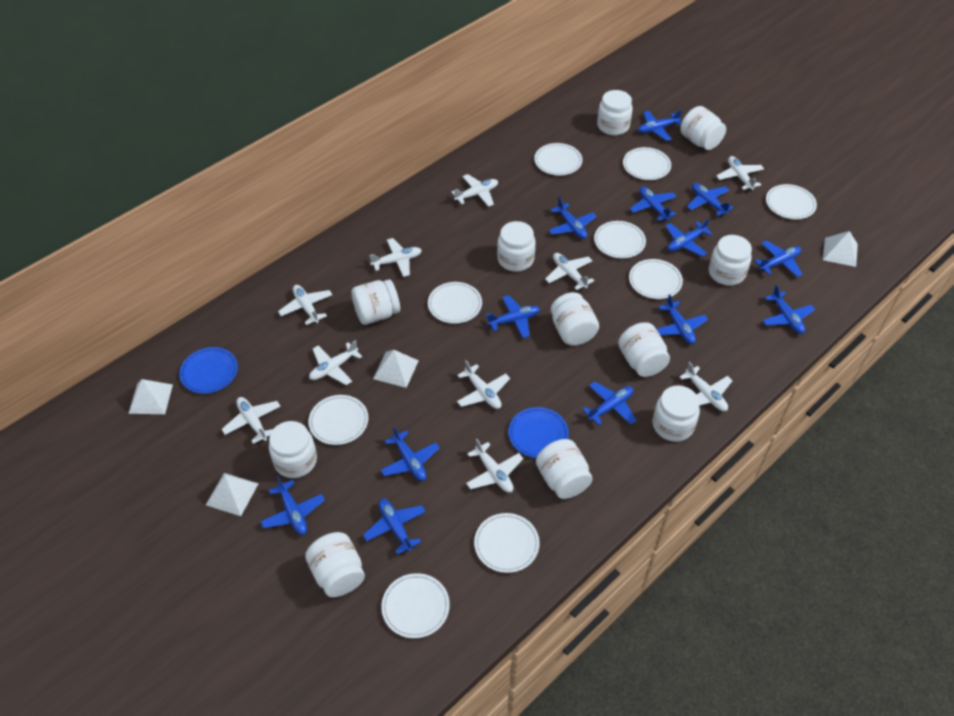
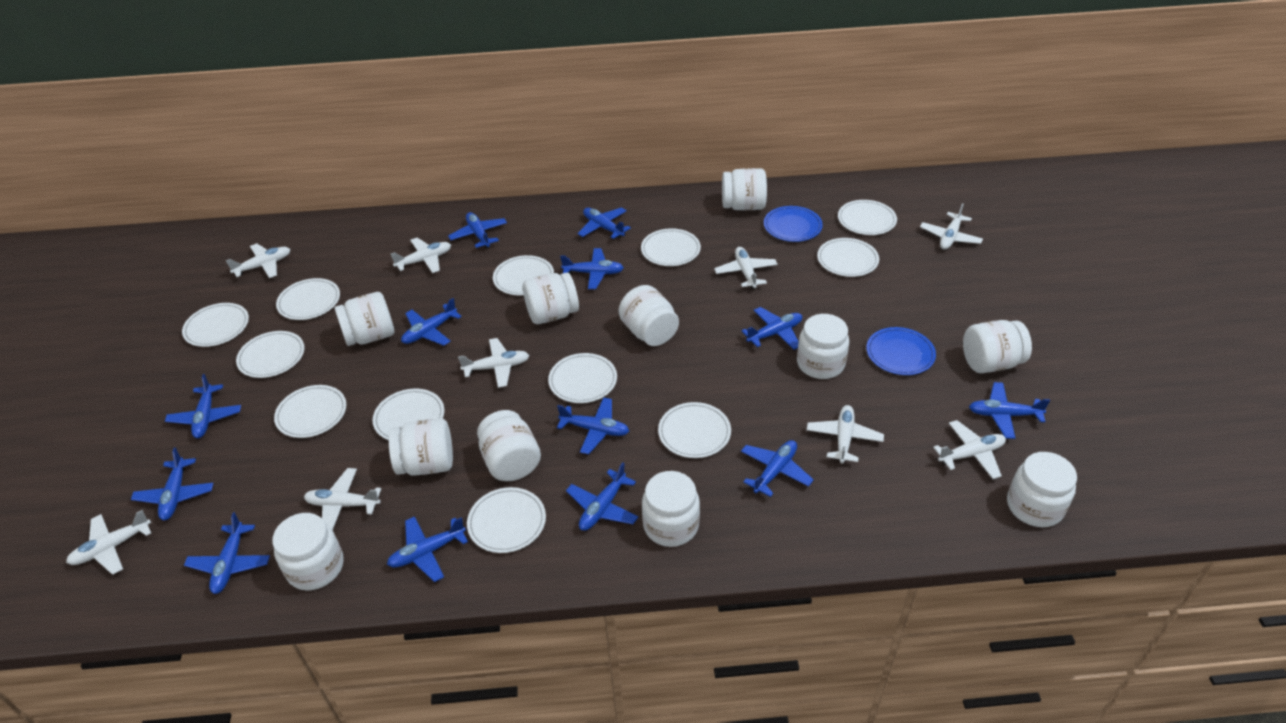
white plane: [222,397,281,444] [278,285,332,325] [309,340,362,385] [369,238,422,277] [451,174,498,207] [457,360,510,409] [466,439,523,493] [545,253,594,290] [679,362,733,411] [716,156,764,190] = 10 -> [66,510,151,575] [226,243,290,278] [304,468,381,530] [391,238,451,273] [458,338,529,388] [714,247,778,289] [807,405,884,463] [920,203,983,249] [933,420,1006,479] = 9
white plate: [308,395,368,445] [381,573,450,638] [428,282,482,324] [474,513,540,573] [534,143,582,176] [594,221,646,258] [623,147,671,180] [629,259,683,299] [766,184,817,219] = 9 -> [182,303,249,347] [236,331,305,378] [274,385,347,438] [276,278,340,320] [373,389,444,440] [467,487,546,553] [493,255,554,295] [548,353,617,403] [641,228,701,266] [658,402,731,458] [817,238,879,277] [838,200,897,235] = 12
white pyramid: [128,379,173,414] [206,473,259,516] [373,350,419,388] [823,231,858,267] = 4 -> none = 0

